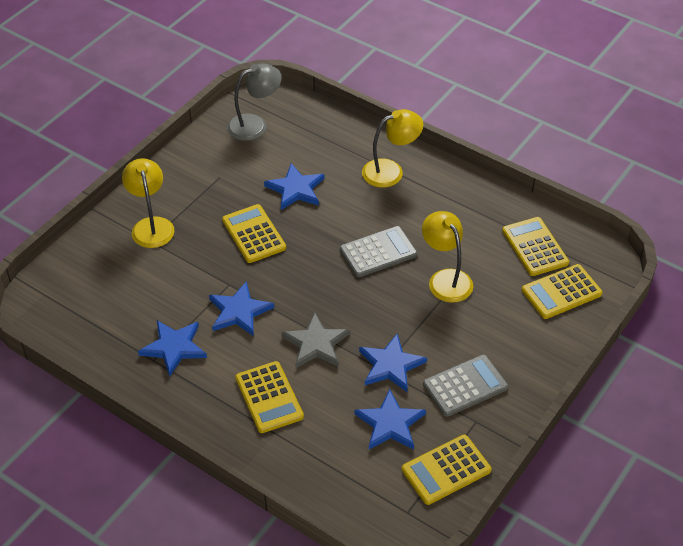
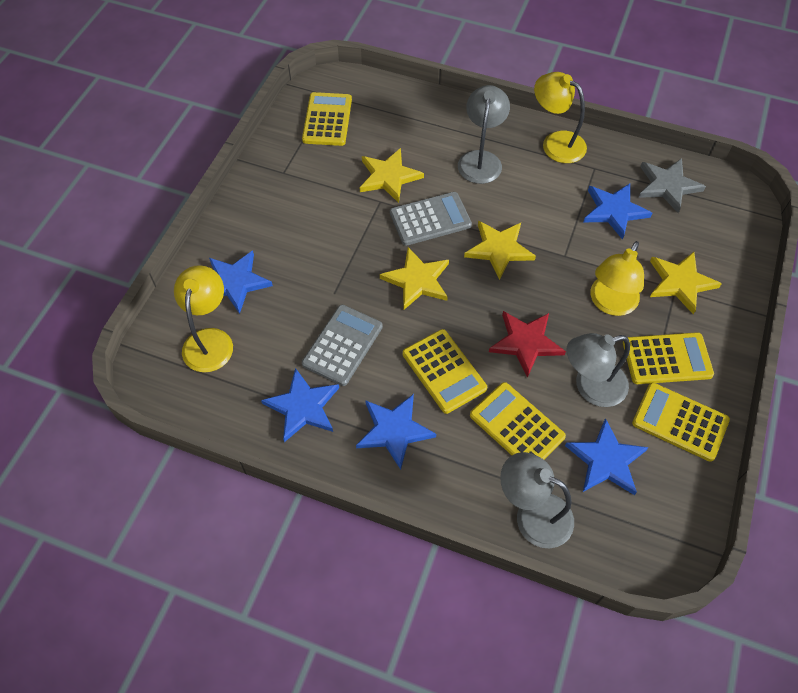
grey lamp: [227,63,282,141] = 1 -> [458,85,510,184] [500,452,574,548] [566,333,630,407] = 3
red star: none = 0 -> [489,311,566,378] = 1
yellow star: none = 0 -> [360,148,424,203] [380,247,449,310] [464,221,536,280] [650,252,722,314] = 4

